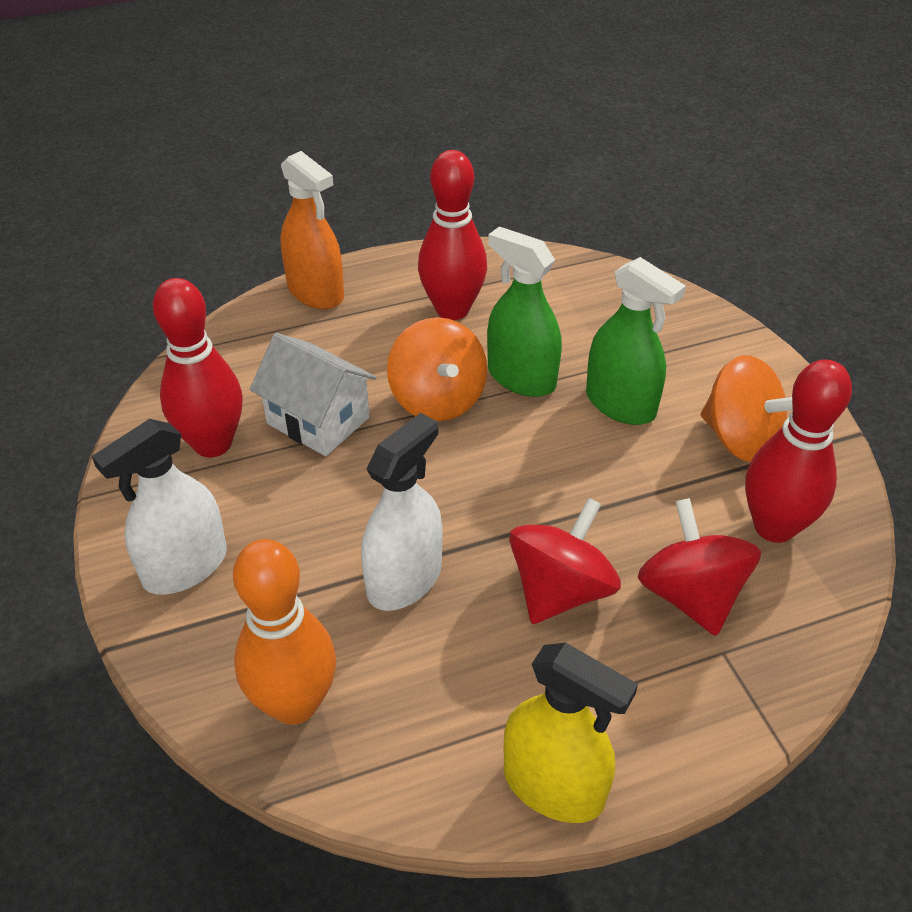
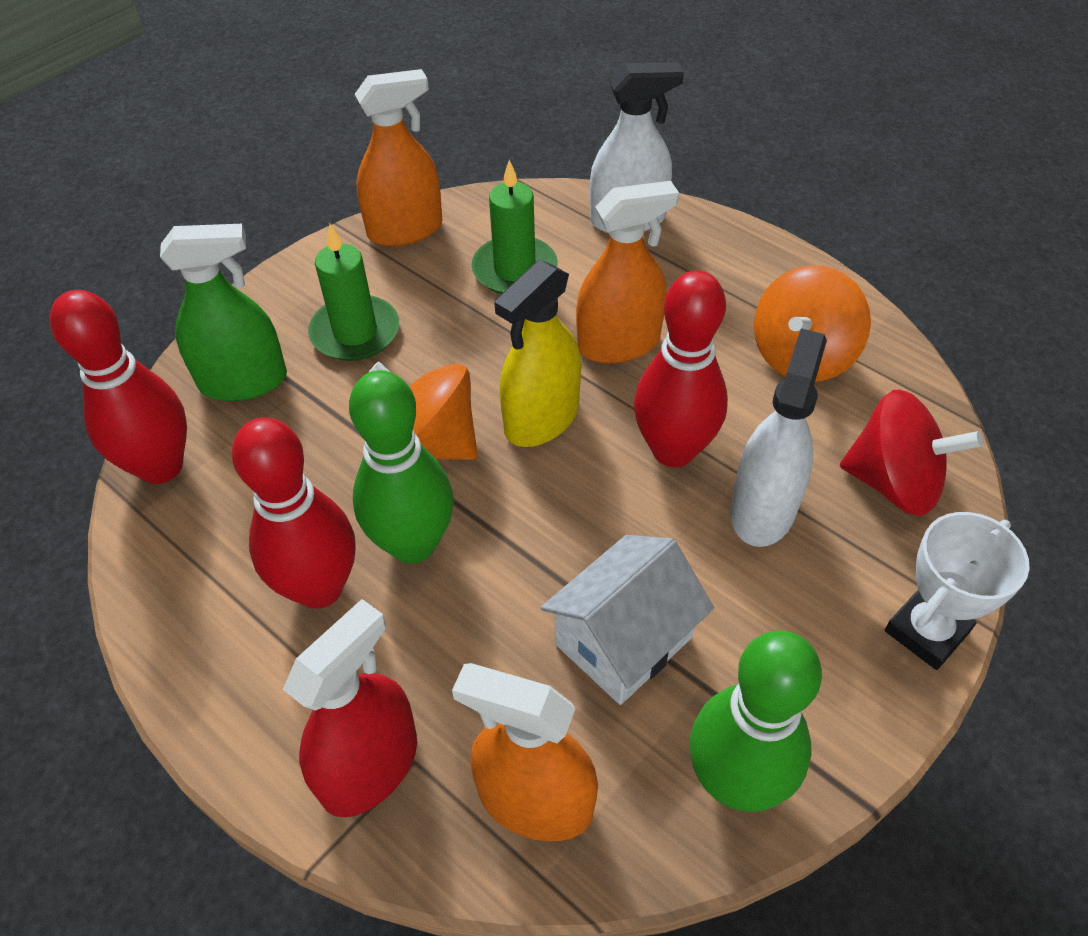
green bowling pin: none = 0 -> [349,370,454,564] [689,631,822,812] = 2
green candle: none = 0 -> [308,224,399,361] [471,160,558,294] = 2
green spray bottle: [487,227,562,397] [586,257,686,425] = 2 -> [160,224,287,401] = 1
orange bowling pin: [233,539,336,725] = 1 -> none = 0
orange spray bottle: [280,151,344,309] = 1 -> [355,69,442,246] [452,663,598,841] [576,181,679,363] = 3
red spinning top: [509,497,621,624] [638,498,761,636] = 2 -> [840,390,983,516] = 1
red spray bottle: none = 0 -> [283,599,417,817] = 1
white trophy: none = 0 -> [885,512,1030,670] = 1

